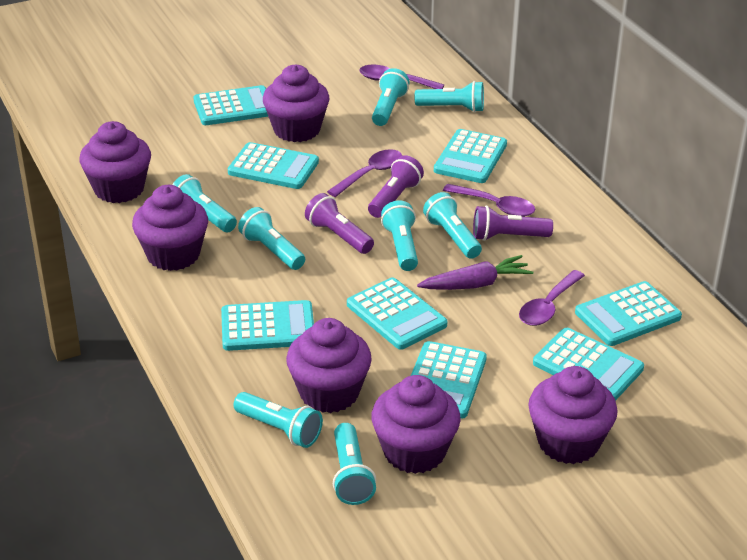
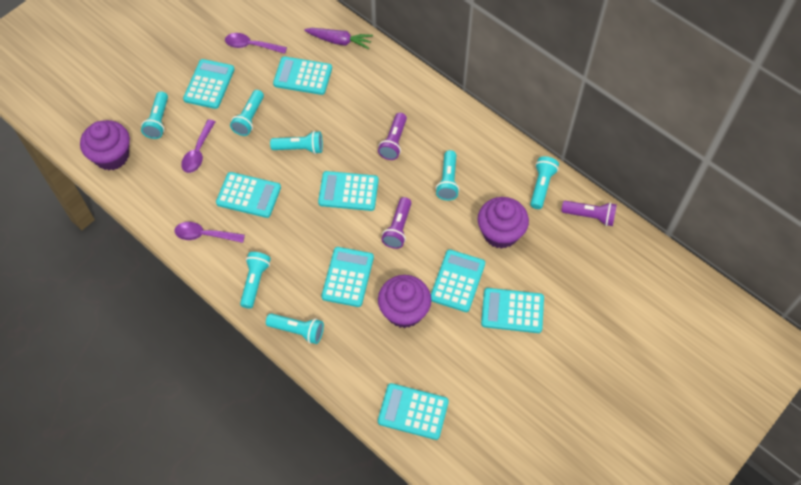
purple cupcake: [79,121,151,203] [132,185,208,271] [263,65,330,142] [286,318,372,413] [371,375,461,474] [528,366,618,464] = 6 -> [80,120,130,170] [378,275,431,328] [478,197,529,249] = 3
purple spoon: [327,149,402,197] [359,65,444,89] [443,184,535,217] [519,270,585,326] = 4 -> [175,222,245,243] [181,120,215,173] [225,33,287,54] = 3
turquoise flashlight: [172,174,237,232] [234,392,323,448] [238,207,305,270] [333,423,376,505] [372,68,409,126] [381,201,418,271] [415,81,484,112] [423,192,482,259] = 8 -> [141,91,168,139] [230,90,264,136] [240,252,271,309] [266,313,324,344] [270,131,323,154] [436,150,459,200] [530,156,559,209] = 7

